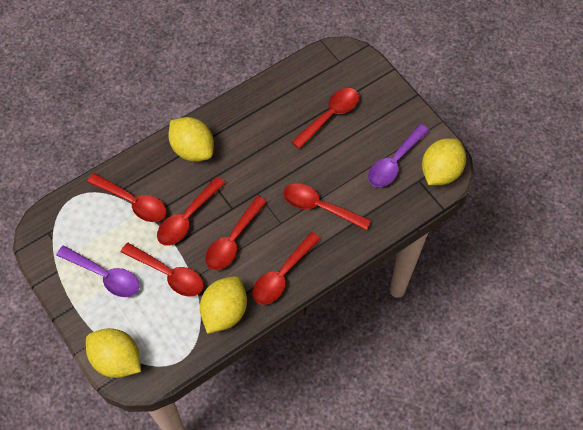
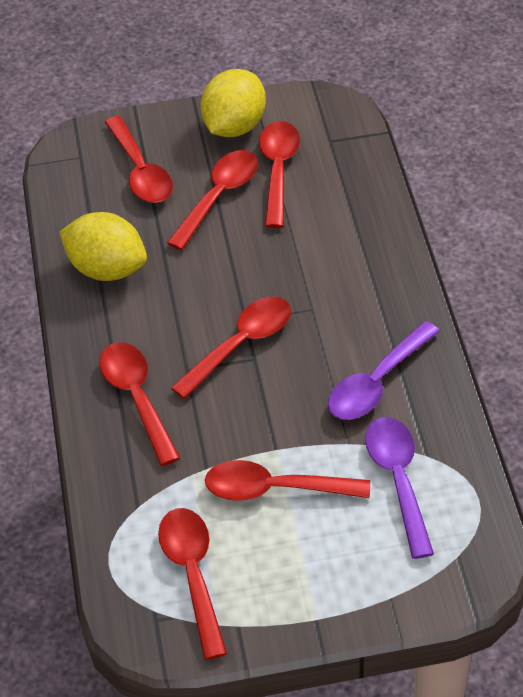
yellow lemon: [86,328,141,378] [168,117,214,162] [200,276,247,334] [422,138,466,185] = 4 -> [59,212,147,281] [200,69,266,137] = 2

